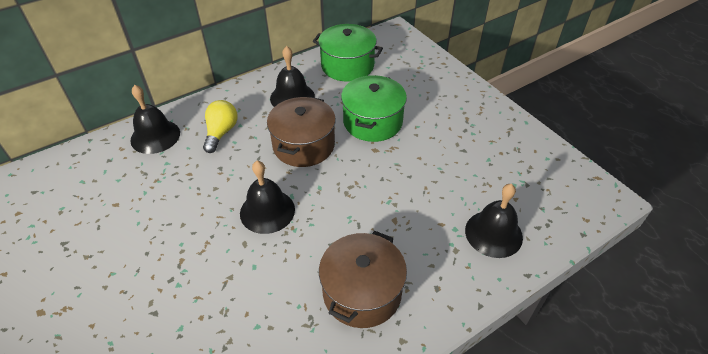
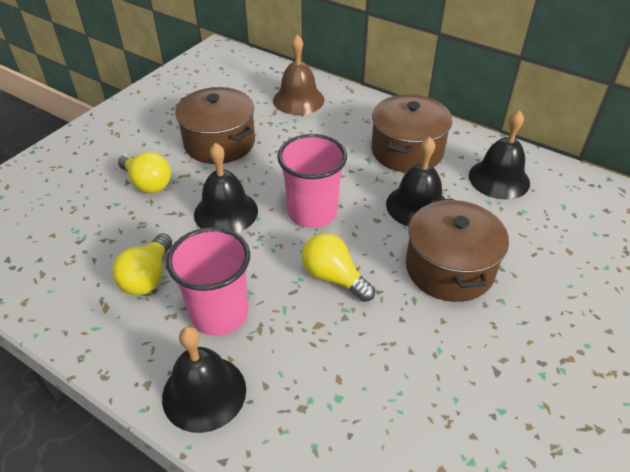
brown bell: none = 0 -> [273,35,324,115] = 1
brown pot: [267,97,336,167] [319,231,407,328] = 2 -> [175,87,255,164] [371,94,452,173] [406,199,509,302] = 3
green pot: [313,24,383,82] [341,75,407,142] = 2 -> none = 0
pink cup: none = 0 -> [166,227,250,336] [277,134,347,228] = 2
yellow light bulb: [203,100,238,153] = 1 -> [112,233,172,295] [118,152,171,193] [302,233,375,302] = 3

